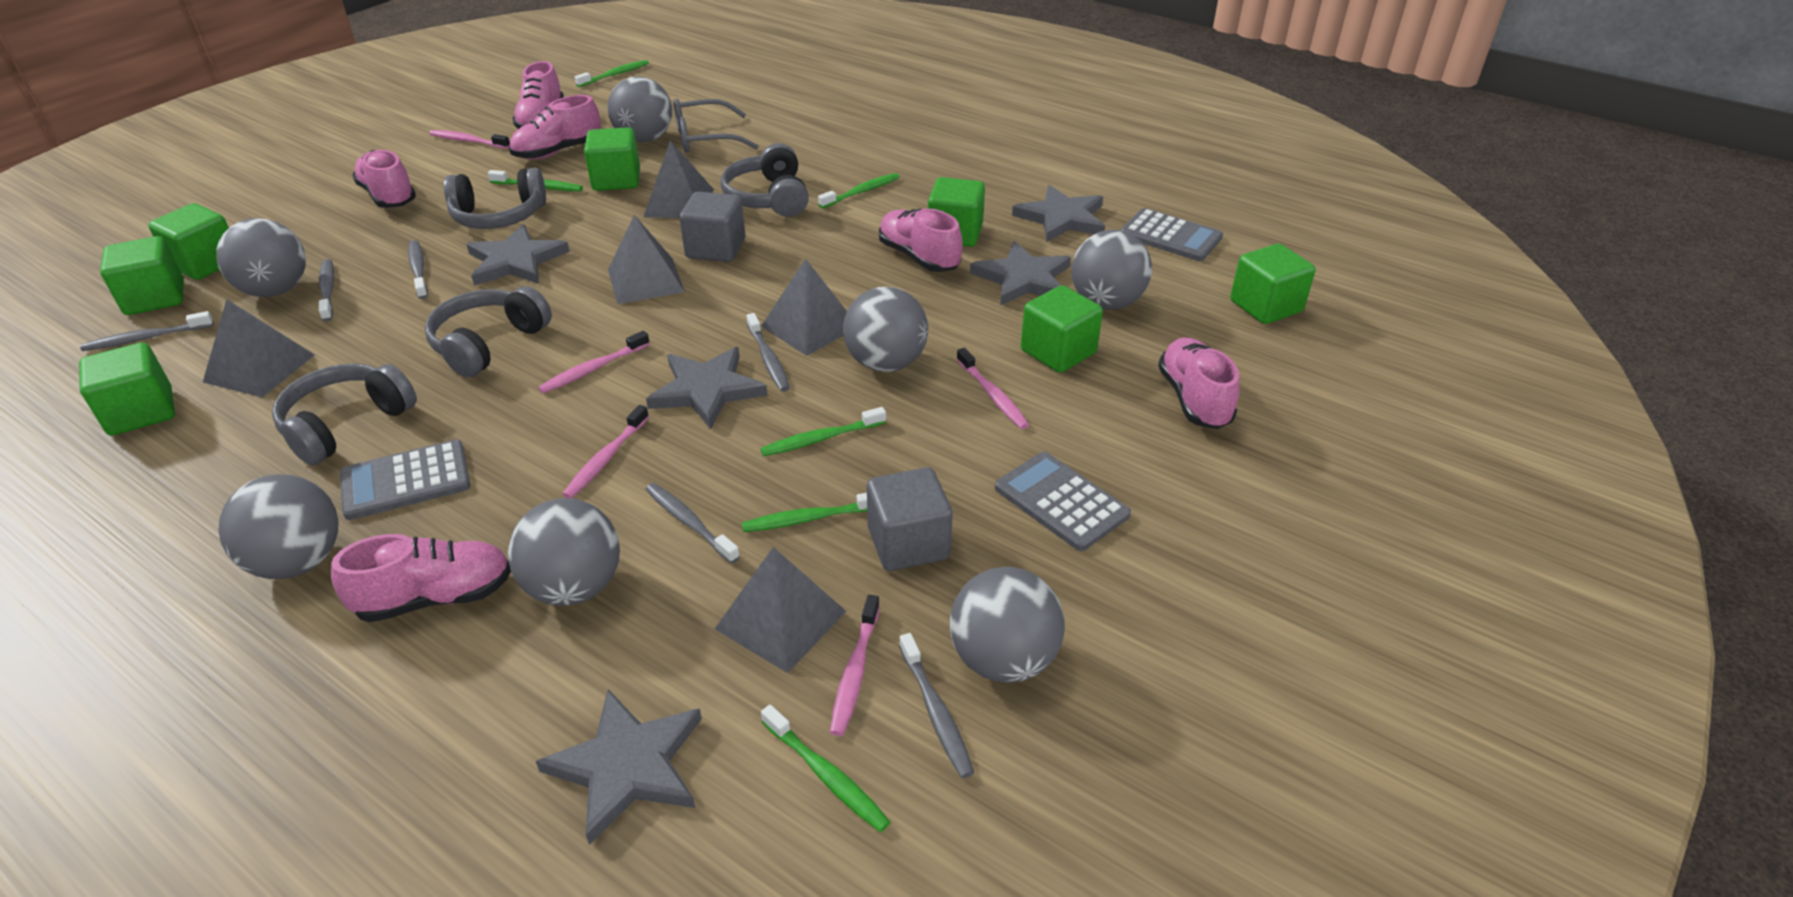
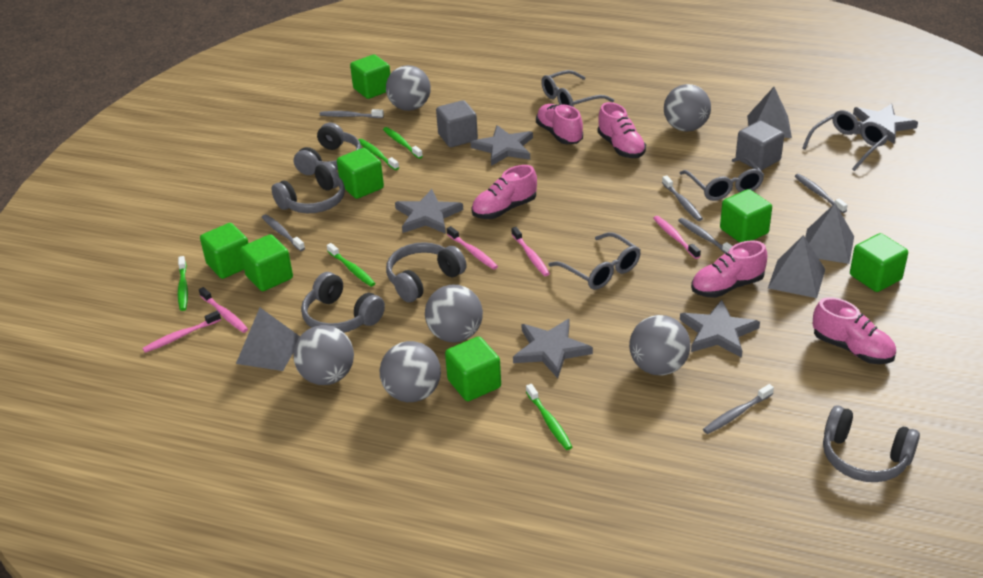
green toothbrush: [488,170,583,191] [575,60,649,87] [742,493,867,532] [760,407,886,456] [761,705,890,832] [818,173,900,208] = 6 -> [178,256,188,311] [327,243,375,287] [359,139,399,170] [383,127,423,159] [526,384,572,450] = 5
grey ball: [216,218,306,297] [218,474,339,579] [508,498,620,606] [608,76,672,142] [843,287,928,372] [950,567,1065,683] [1072,230,1152,310] = 7 -> [293,325,354,385] [380,341,441,402] [386,65,431,111] [425,285,483,343] [629,315,690,376] [664,84,711,132] = 6
grey calculator: [340,440,470,520] [995,452,1131,551] [1120,208,1223,261] = 3 -> none = 0
grey glasses: [674,99,759,153] = 1 -> [541,70,614,107] [549,232,641,290] [679,156,764,201] [802,110,888,171] = 4
grey headphones: [272,364,417,465] [425,286,552,378] [444,168,546,229] [721,143,809,217] = 4 -> [271,162,345,213] [294,122,362,175] [301,272,385,332] [386,242,467,302] [823,405,920,482] = 5
grey pyramid: [203,299,314,397] [608,215,685,304] [643,141,714,218] [715,547,847,673] [761,259,847,356] = 5 -> [236,308,300,371] [747,87,792,138] [768,235,825,298] [805,203,854,264] = 4
pink shoe: [331,534,511,622] [352,150,416,208] [509,95,601,160] [512,61,564,129] [879,208,963,272] [1158,337,1240,429] = 6 -> [471,165,537,219] [536,104,583,144] [598,102,646,158] [691,240,767,298] [813,297,896,364] = 5

